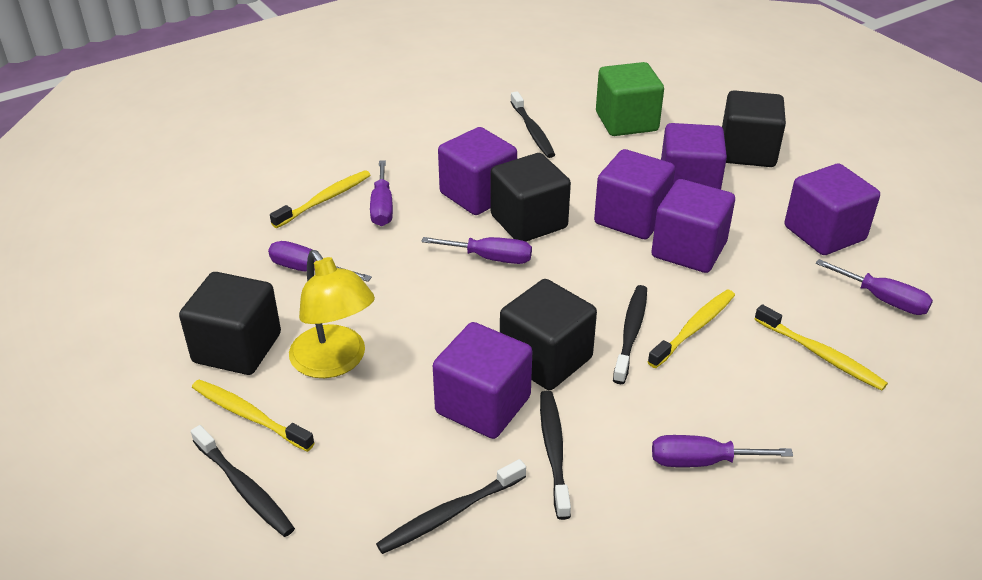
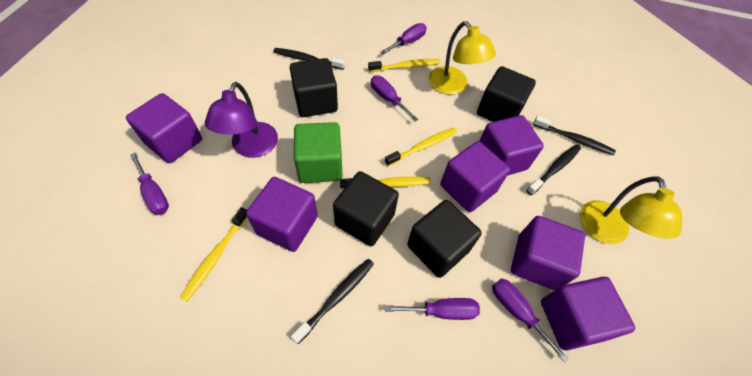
black toothbrush: [191,425,295,537] [376,459,526,554] [510,91,555,158] [540,391,571,520] [613,285,647,384] = 5 -> [273,48,345,70] [291,259,374,344] [526,144,581,195] [533,116,616,155] = 4
purple lamp: none = 0 -> [205,82,278,158] = 1
yellow lamp: [289,250,375,378] = 1 -> [429,21,496,95] [580,176,682,244] = 2

